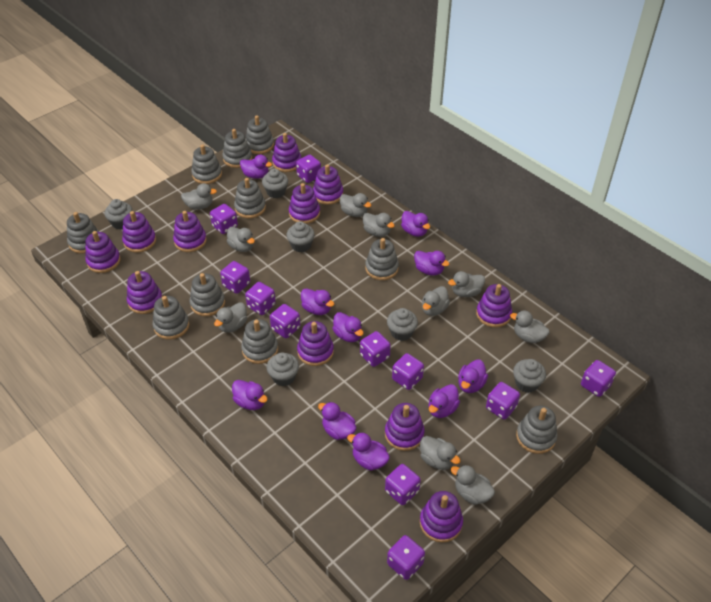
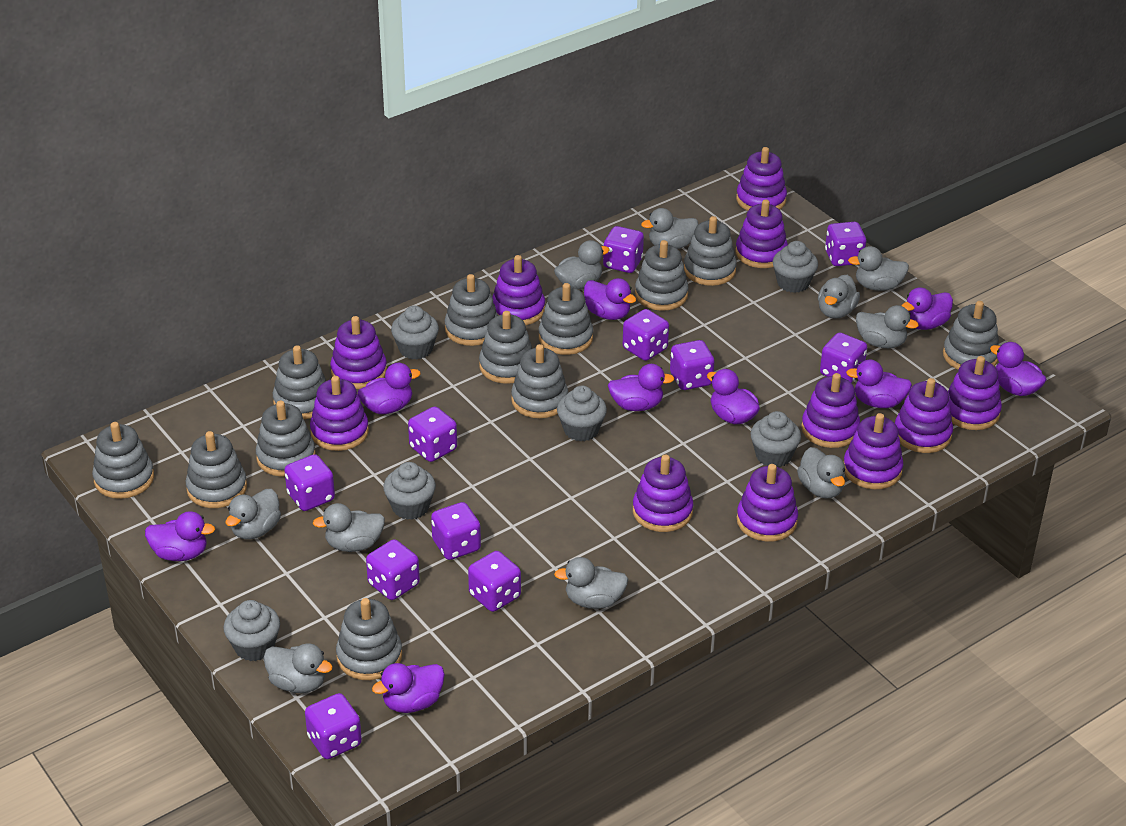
grey stacking toy: [67,212,99,254] [153,296,189,340] [190,273,225,316] [191,145,222,184] [222,129,252,168] [234,178,266,218] [241,319,278,364] [245,116,274,154] [365,238,399,280] [516,405,557,454] = 10 -> [92,422,154,499] [185,431,247,508] [256,401,315,477] [273,345,326,419] [336,598,402,680] [445,274,498,346] [479,311,532,384] [511,344,568,418] [539,283,593,355] [635,240,689,311] [684,216,737,286] [943,301,999,370] = 12
purple duck: [232,380,268,410] [240,155,272,179] [301,288,334,315] [318,402,356,440] [332,312,364,342] [347,432,390,471] [401,211,430,237] [414,251,449,275] [429,384,460,418] [458,360,488,393] = 10 -> [145,511,215,561] [358,363,421,414] [372,663,445,713] [584,278,636,320] [608,364,675,411] [707,369,760,424] [846,360,912,408] [902,287,953,330] [990,342,1047,396] = 9

